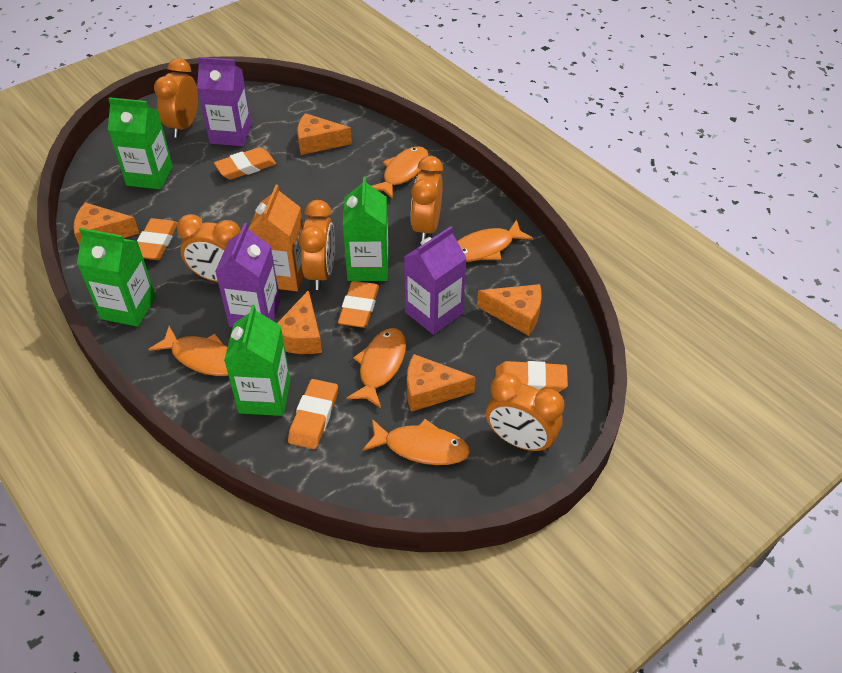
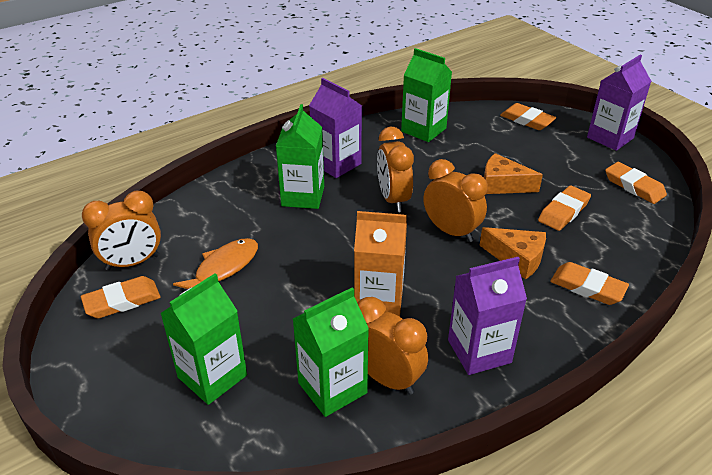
orange cheese: [73,202,140,247] [277,290,322,354] [297,113,352,155] [407,354,476,412] [477,284,542,336] = 5 -> [479,227,546,280] [484,153,543,194] = 2
orange clock: [154,58,198,138] [177,214,241,282] [299,200,335,290] [411,156,443,241] [486,372,565,453] = 5 -> [82,191,161,270] [357,297,428,395] [377,127,414,212] [423,159,488,242] = 4
orange fish: [148,326,228,376] [346,328,406,408] [362,419,470,465] [372,146,429,199] [457,219,533,262] = 5 -> [173,238,258,289] = 1

